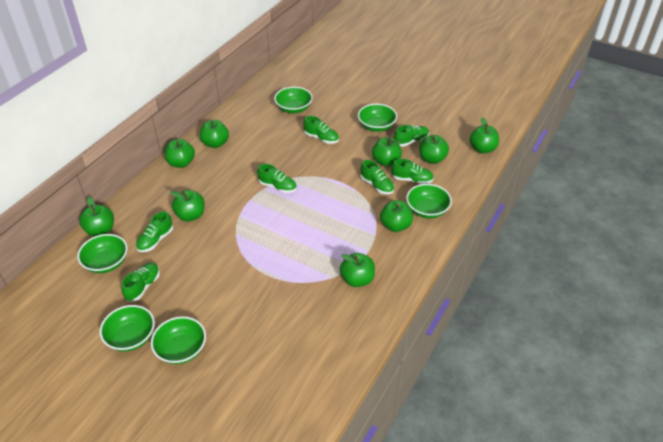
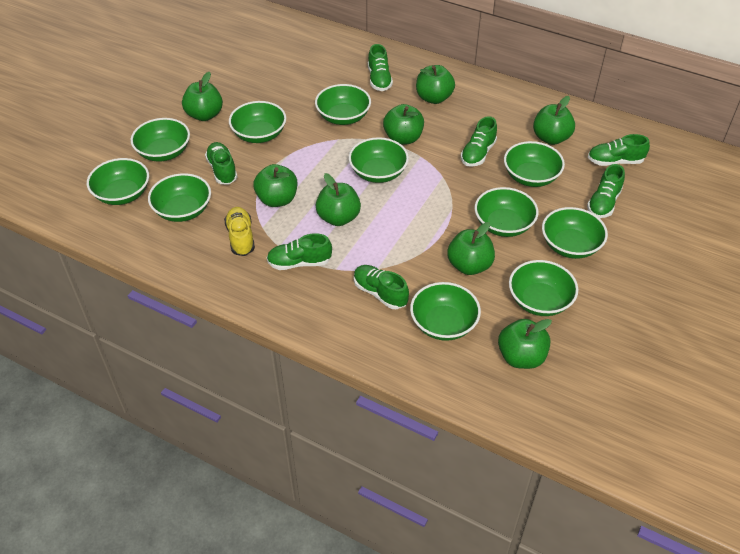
green apple: [79,197,114,237] [165,139,195,168] [170,190,205,222] [200,120,229,148] [340,253,375,287] [372,137,402,166] [380,200,413,232] [419,135,449,164] [469,117,499,153] = 9 -> [182,72,223,121] [253,164,297,207] [315,173,361,226] [383,104,424,145] [416,65,455,104] [447,222,495,275] [498,319,552,369] [533,96,575,145] = 8
green bowl: [77,234,128,273] [100,305,155,351] [151,316,206,364] [274,87,313,113] [358,104,397,132] [406,184,452,218] = 6 -> [87,158,149,205] [131,118,190,162] [148,173,211,222] [229,101,286,143] [315,84,371,125] [349,137,409,183] [410,282,481,341] [475,187,539,237] [504,141,565,187] [509,260,578,316] [542,207,608,259] = 11
yellow shoe: none = 0 -> [224,207,255,256] = 1

